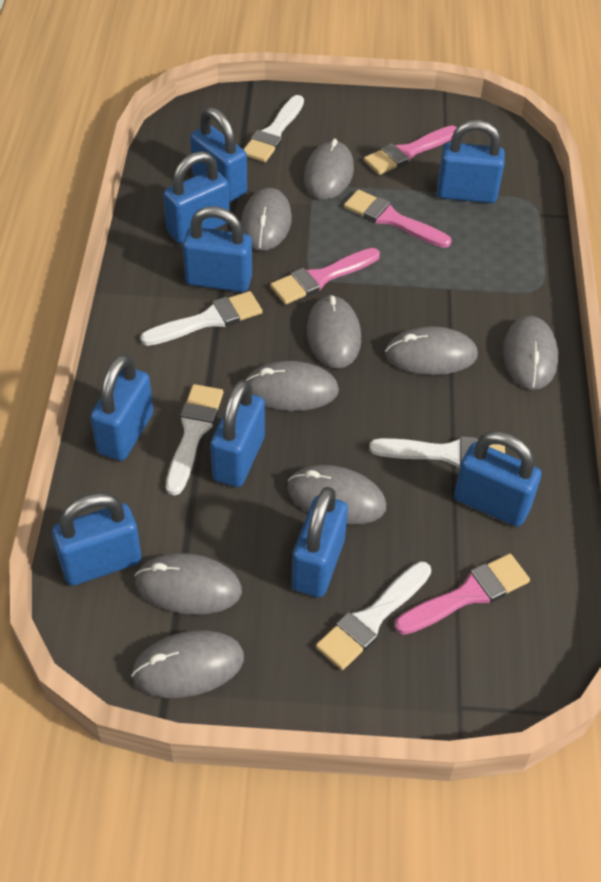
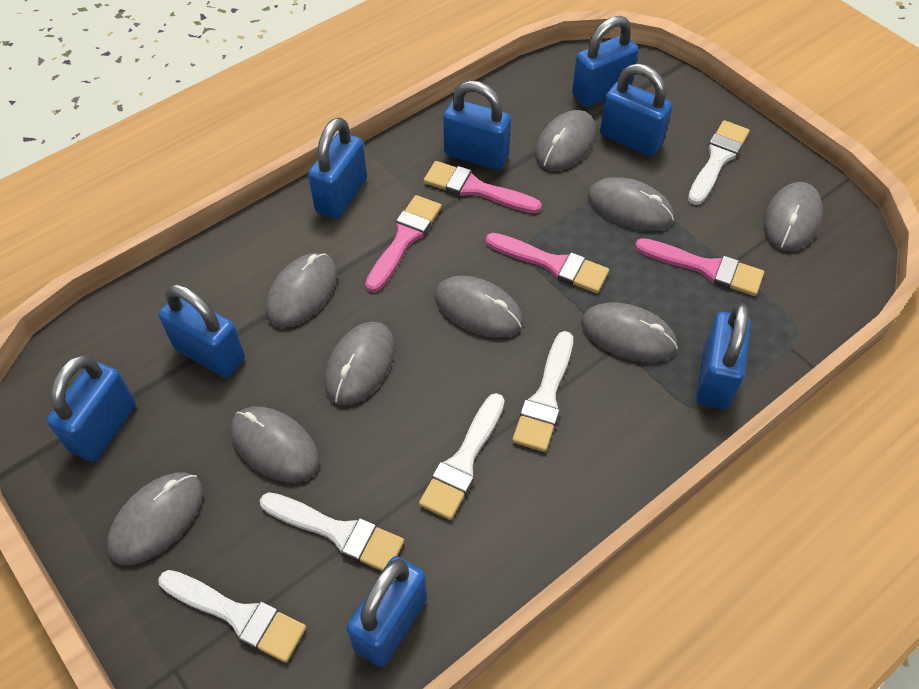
blue padlock: [52,493,141,586] [90,354,153,461] [163,151,230,244] [183,206,252,292] [190,107,247,202] [210,380,265,487] [291,487,348,597] [437,120,505,203] [454,431,541,527] = 9 -> [47,355,136,462] [159,284,245,378] [308,117,367,219] [347,556,427,667] [443,81,511,170] [572,16,639,107] [600,64,673,156] [696,303,751,409] = 8

